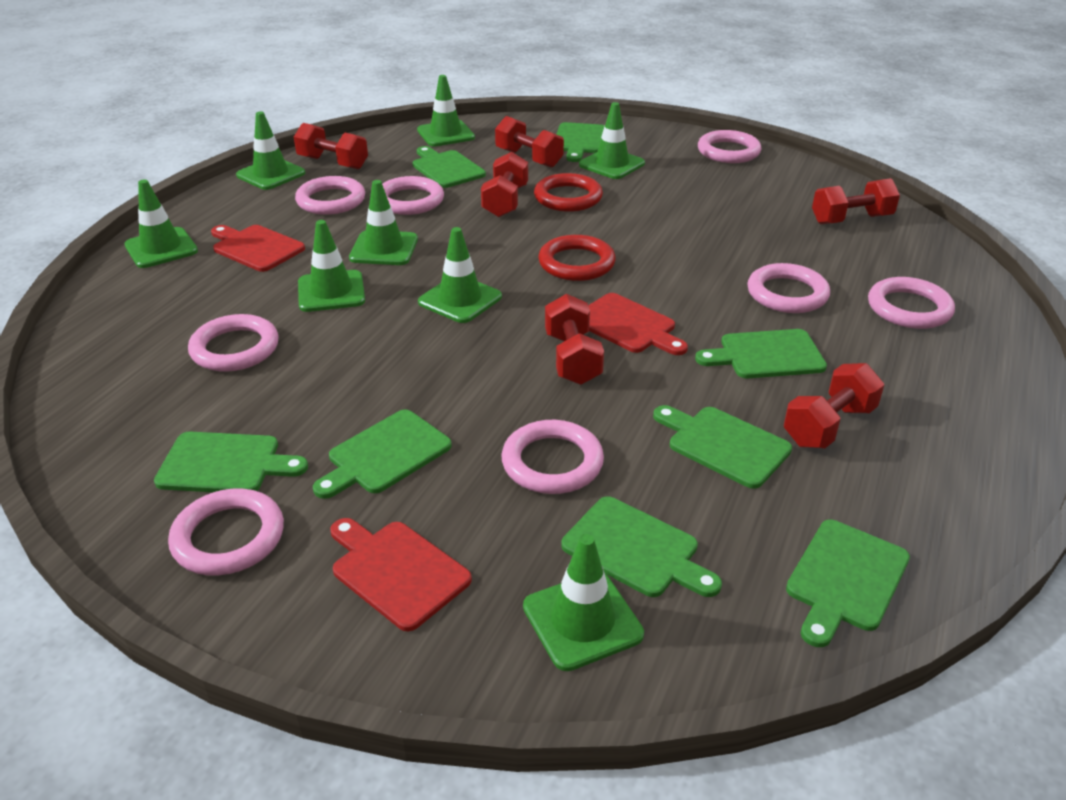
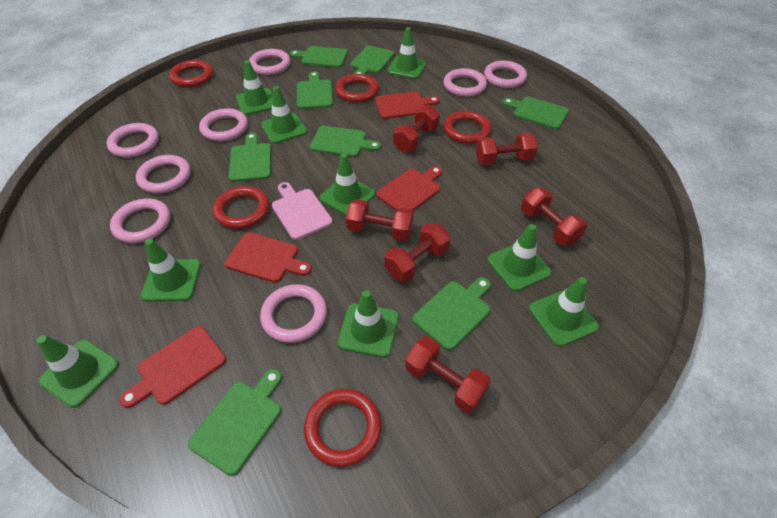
green traffic cone: [124,180,198,268] [236,111,305,190] [298,220,365,312] [349,180,418,265] [417,75,475,147] [418,227,502,323] [523,534,644,671] [579,102,645,179] = 8 -> [37,335,119,408] [141,239,201,302] [236,60,273,115] [261,86,307,144] [319,153,375,216] [337,290,399,358] [387,27,426,79] [488,224,551,291] [529,277,599,346] = 9
pink cutting board: none = 0 -> [272,182,333,240] = 1
red cutting board: [211,225,305,272] [330,518,472,631] [588,293,688,355] = 3 -> [119,326,226,408] [224,232,312,283] [375,91,440,119] [376,166,443,211] = 4
red ring: [534,173,603,212] [538,235,616,281] = 2 -> [169,60,213,87] [213,186,270,229] [304,389,382,467] [335,74,379,103] [444,111,492,144] = 5

